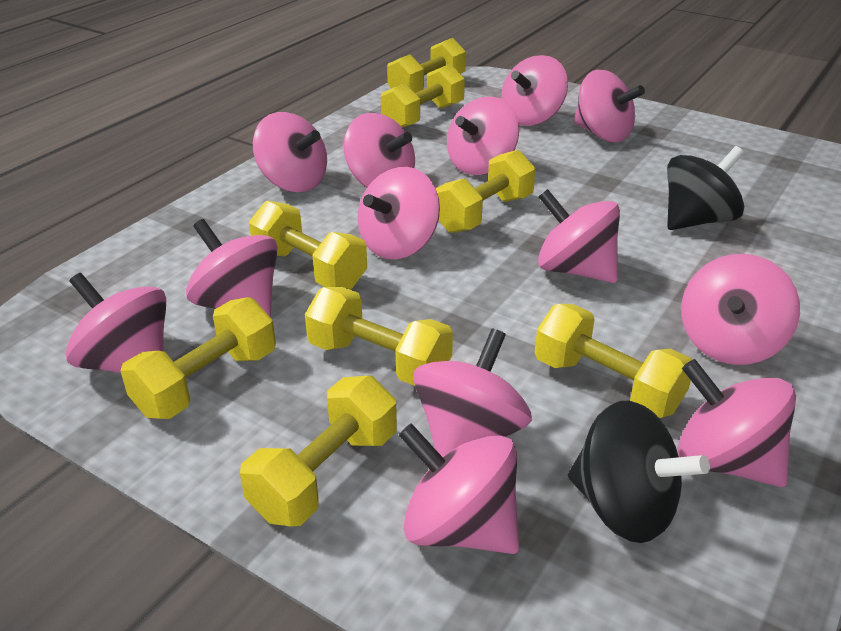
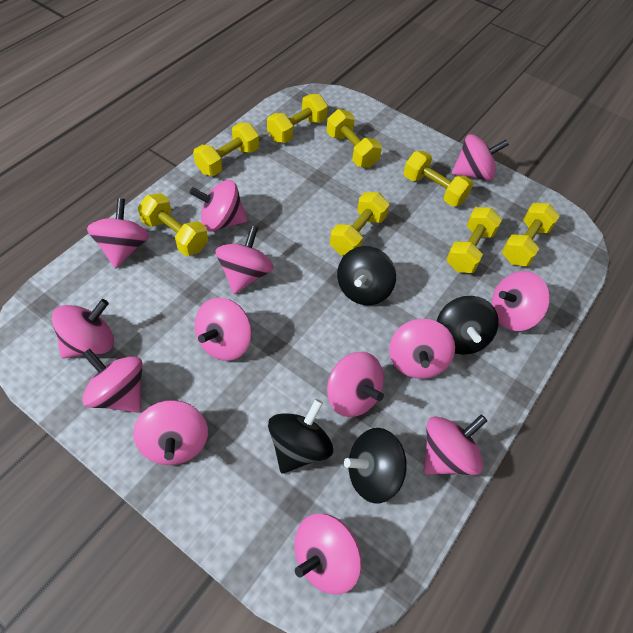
black spinning top: [568,401,710,543] [667,146,744,230] = 2 -> [268,399,333,474] [337,246,396,305] [344,428,407,504] [437,296,499,355] = 4

